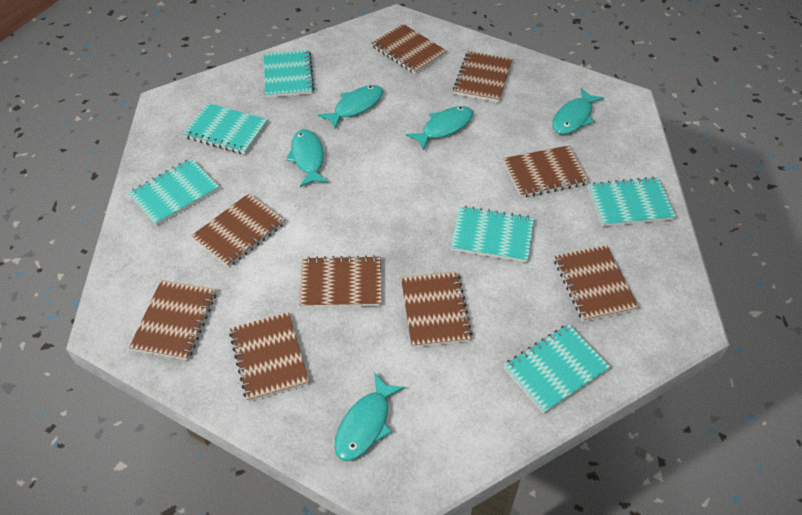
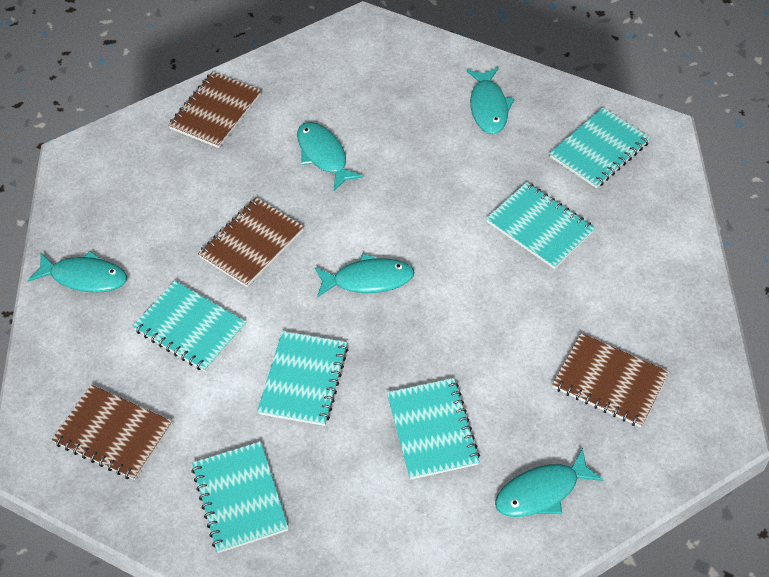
brown notebook: [129,280,216,360] [191,193,285,267] [229,312,309,402] [299,255,381,308] [371,24,447,74] [401,271,473,348] [453,51,512,102] [503,145,589,197] [554,245,639,322] = 9 -> [52,385,172,480] [168,72,261,148] [198,197,304,287] [552,333,669,427] = 4

